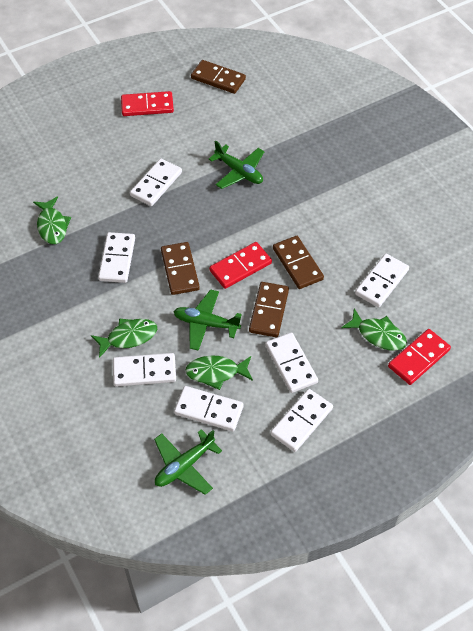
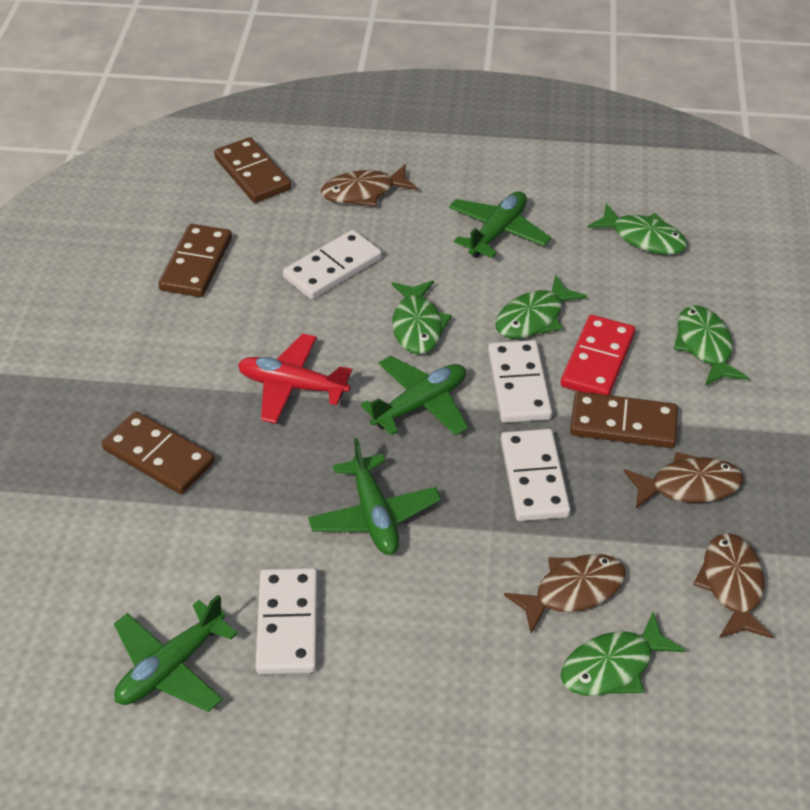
brown fish: none = 0 -> [321,164,418,207] [504,554,626,634] [624,452,743,509] [693,533,773,638] = 4
green fish: [33,196,71,244] [91,318,157,358] [185,356,253,390] [341,309,407,351] = 4 -> [391,280,452,354] [495,275,587,339] [561,612,686,696] [587,203,687,255] [674,305,749,386] = 5
green plane: [154,429,222,495] [173,289,242,351] [209,140,264,189] = 3 -> [114,594,238,712] [308,438,441,555] [361,356,468,436] [449,191,551,258] = 4
red domino: [121,91,174,116] [209,242,272,289] [388,329,451,385] = 3 -> [561,315,635,395] = 1
red plane: none = 0 -> [238,333,352,424] = 1
white domino: [98,232,135,283] [113,353,176,387] [130,158,182,206] [174,386,244,431] [265,332,318,393] [271,389,333,452] [355,254,409,307] = 7 -> [255,568,318,674] [283,230,382,299] [488,340,552,423] [501,429,571,521] = 4

